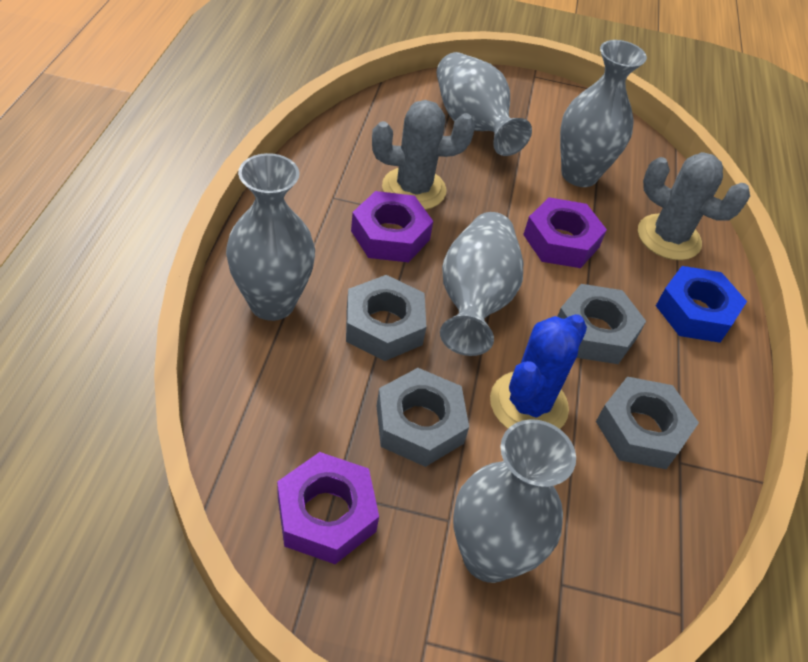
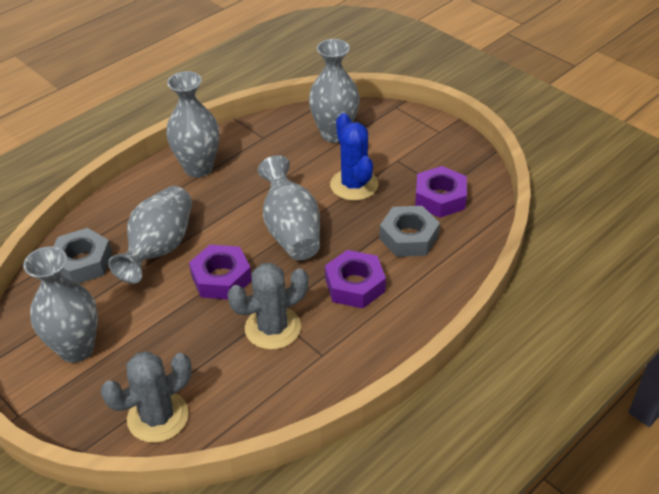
blue nut: [656,266,747,343] = 1 -> none = 0
grey nut: [346,275,426,361] [377,368,469,467] [557,284,646,364] [596,377,699,469] = 4 -> [53,228,112,284] [379,206,440,257] = 2

